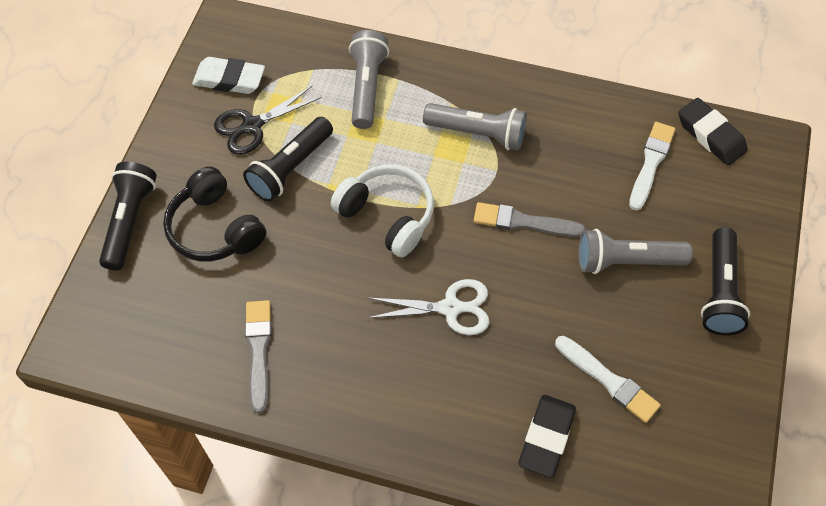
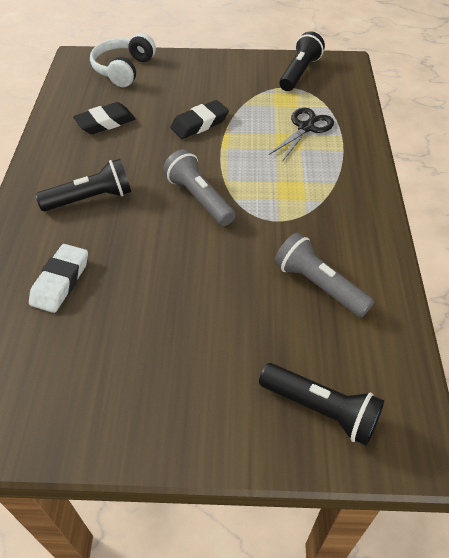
black headphones: [163,166,266,261] = 1 -> none = 0
grey brush: [245,300,272,413] [474,202,586,237] = 2 -> none = 0
grey flashlight: [349,30,389,129] [423,103,527,150] [578,229,693,274] = 3 -> [163,149,236,226] [274,233,374,317] = 2
white brush: [555,336,661,423] [629,122,676,211] = 2 -> none = 0
white scissors: [367,279,489,335] = 1 -> none = 0

